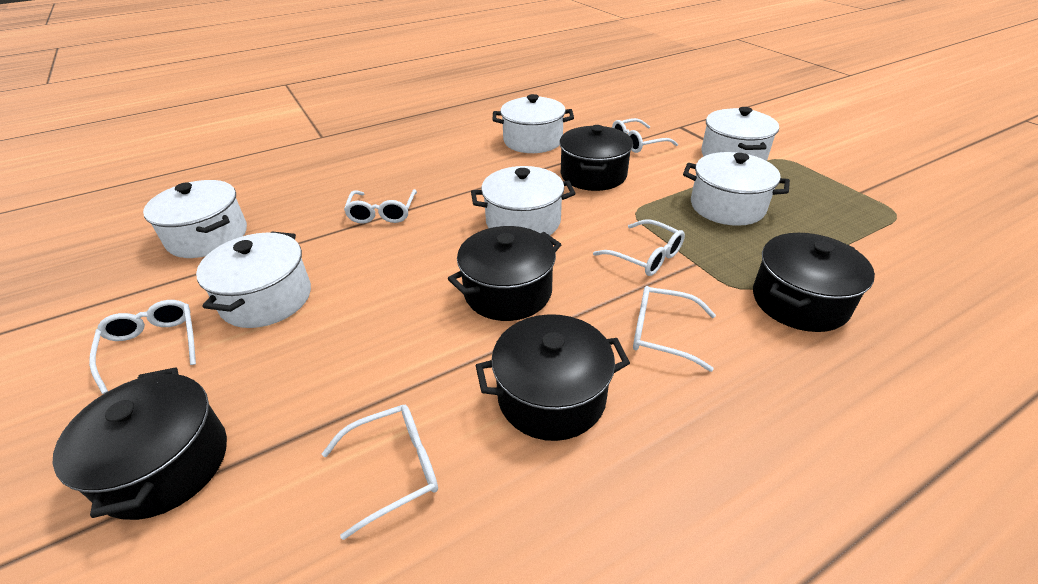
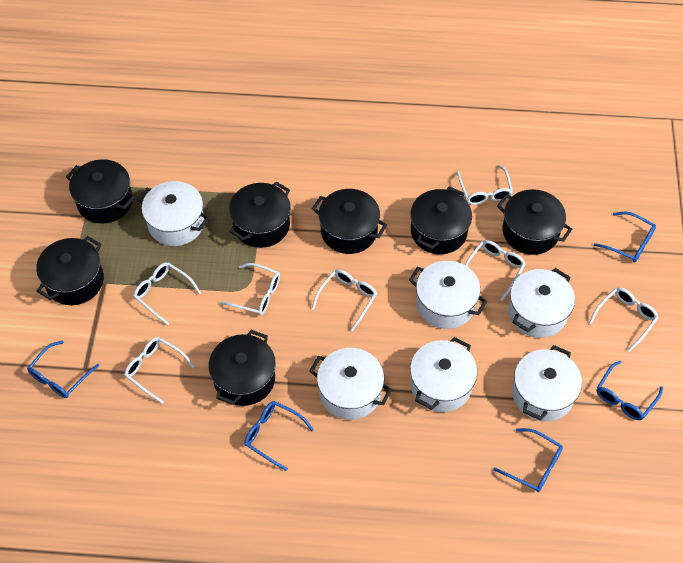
black pot: [53,367,227,520] [448,226,562,321] [475,314,630,441] [559,125,633,191] [753,233,875,332] = 5 -> [36,236,104,305] [66,159,136,223] [208,330,276,406] [229,181,291,248] [312,189,387,254] [410,187,472,254] [497,189,572,255] = 7
blue glasses: none = 0 -> [27,340,99,398] [244,401,314,471] [493,428,563,492] [594,211,656,263] [596,361,663,420] = 5
white glasses: [89,300,196,394] [322,405,438,540] [344,189,417,224] [593,220,685,276] [612,118,678,153] [633,286,716,372] = 6 -> [124,337,194,404] [133,262,201,325] [220,263,280,315] [312,269,377,331] [457,165,513,205] [465,240,526,301] [589,287,659,352] = 7

